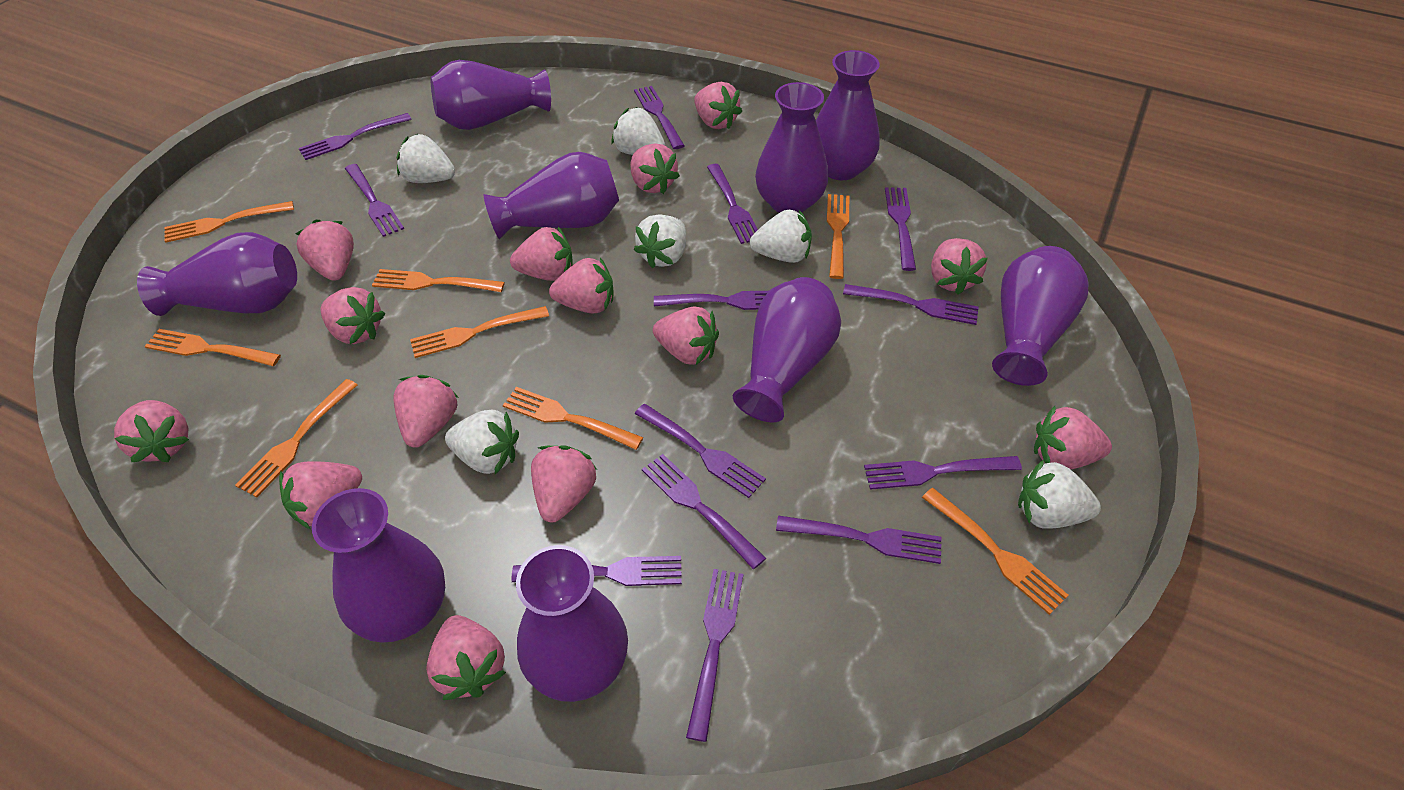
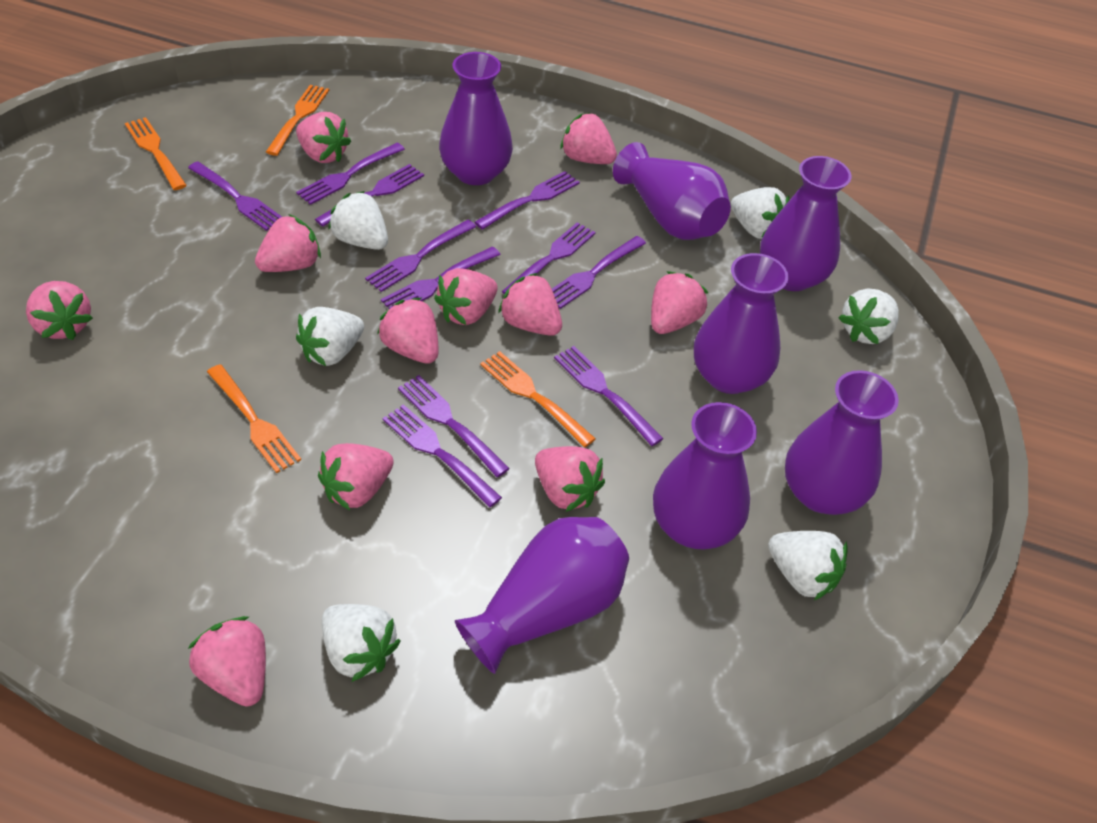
orange fork: [144,329,281,366] [164,201,294,243] [235,379,357,497] [372,269,505,292] [410,306,549,358] [503,387,644,450] [827,194,849,279] [922,488,1069,615] = 8 -> [125,117,187,190] [207,364,301,473] [266,85,329,156] [480,351,596,447] = 4
pink strawberry: [114,400,189,462] [279,461,362,530] [296,219,354,281] [320,287,385,344] [393,375,459,448] [426,615,506,700] [510,227,573,281] [531,445,597,522] [549,258,614,313] [630,143,680,194] [653,306,719,365] [694,82,742,129] [931,238,988,295] [1034,406,1112,469] = 14 -> [26,281,93,340] [188,616,266,707] [255,214,321,272] [296,112,351,163] [318,443,394,510] [377,298,438,364] [434,268,498,325] [498,273,562,336] [535,446,605,512] [560,113,617,164] [651,271,708,334] = 11
purple fork: [298,113,412,160] [345,164,404,237] [512,556,682,586] [634,86,685,149] [635,404,766,498] [642,454,766,569] [654,291,769,310] [686,569,743,742] [707,164,758,244] [776,515,942,564] [843,284,979,325] [864,456,1022,490] [885,187,916,271] = 13 -> [188,162,282,231] [296,143,405,205] [315,164,424,227] [365,220,476,292] [381,246,501,309] [383,404,502,507] [398,375,510,477] [475,171,580,230] [502,222,595,294] [552,236,646,309] [554,346,664,446] = 11
purple vase: [137,232,297,316] [312,488,445,643] [431,60,551,130] [484,152,619,239] [516,545,628,702] [733,277,841,422] [755,82,828,213] [816,50,880,180] [992,246,1088,386] = 9 -> [439,52,513,185] [455,517,629,674] [613,142,731,240] [653,402,757,550] [694,253,789,394] [760,156,851,291] [785,370,899,515] = 7

